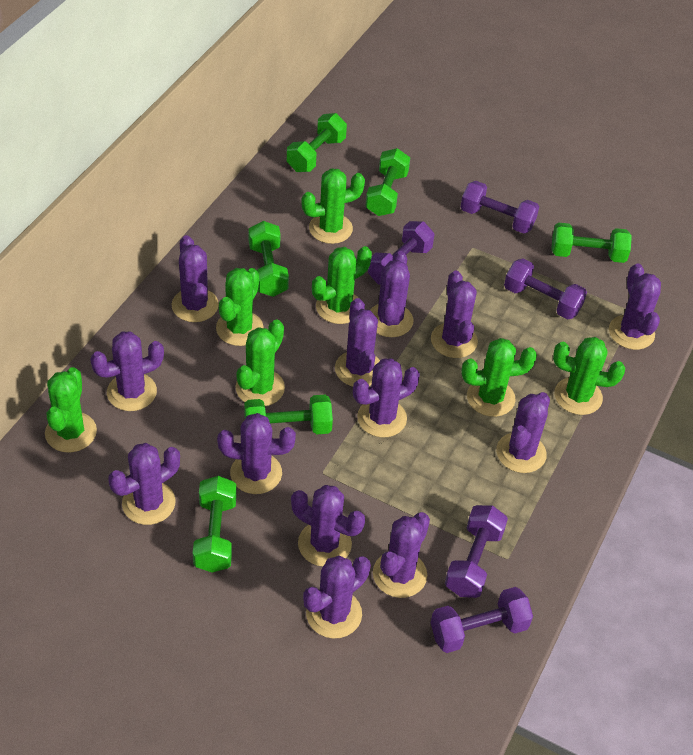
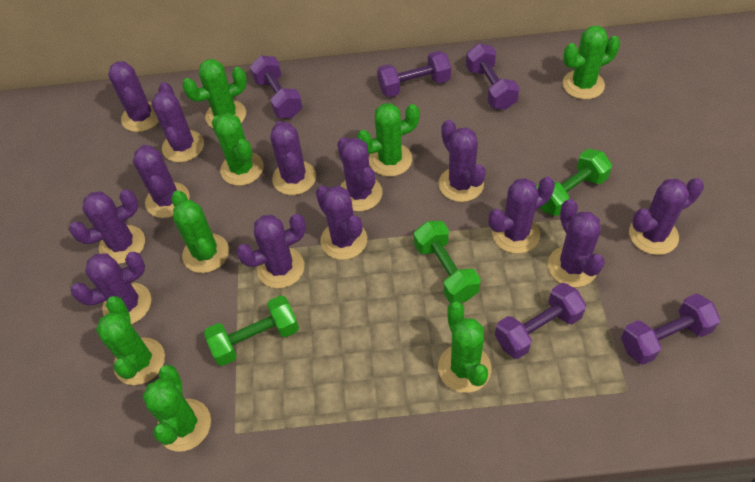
green cactus: [45,367,97,453] [216,268,264,346] [236,320,285,406] [301,168,365,244] [312,246,372,324] [461,338,537,417] [553,337,625,415] = 7 -> [96,296,165,385] [142,365,211,452] [171,191,229,273] [182,59,247,128] [212,113,264,186] [357,103,420,177] [438,301,491,393] [562,26,620,99] = 8
green dumbbell: [193,476,237,572] [244,395,333,434] [249,221,289,297] [287,113,347,172] [365,148,410,216] [551,223,632,263] = 6 -> [204,295,299,366] [414,221,481,303] [536,149,612,216] = 3

